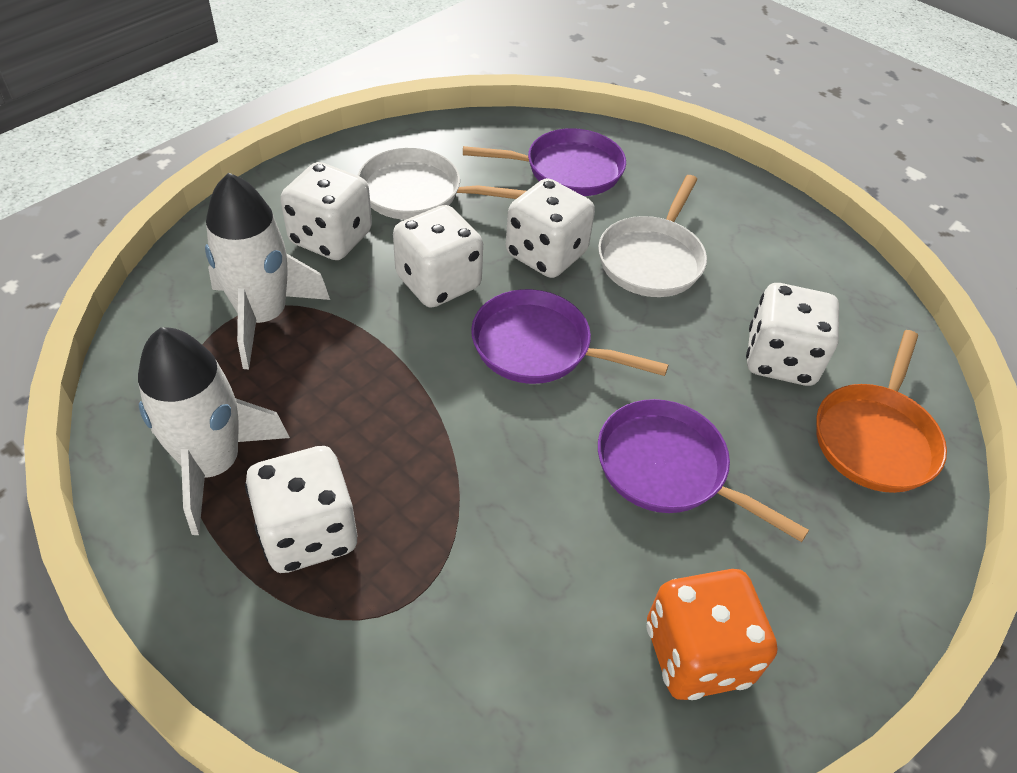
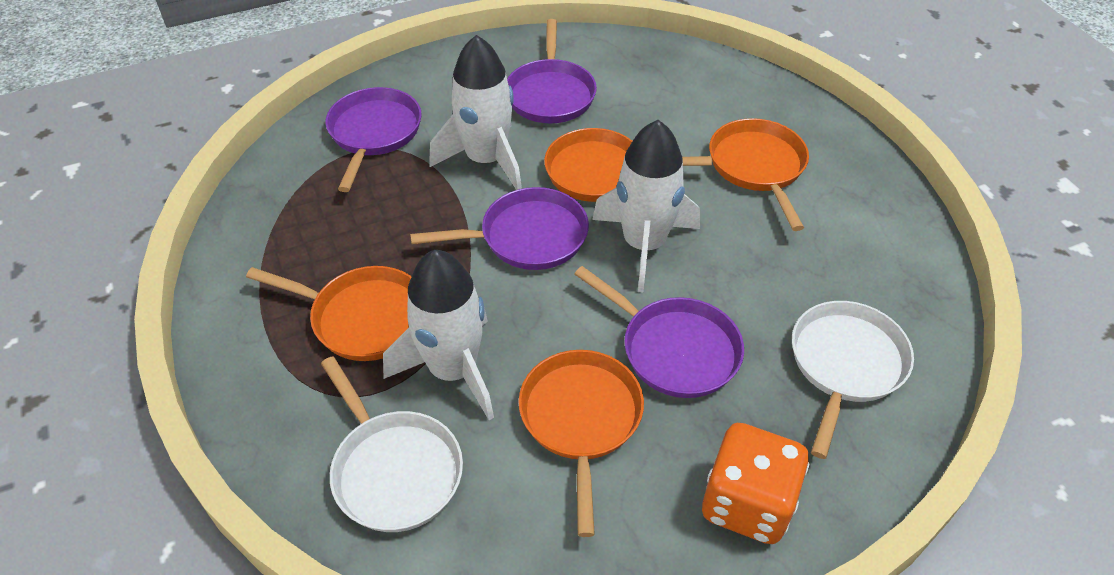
orange pan: [816,330,947,493] = 1 -> [246,266,412,361] [519,350,644,537] [544,128,712,202] [709,118,809,231] = 4
purple pan: [463,128,626,196] [471,289,668,384] [598,399,809,542] = 3 -> [326,87,422,192] [410,187,589,270] [507,19,597,123] [575,266,744,398] = 4
white dice: [245,446,357,573] [280,162,372,260] [393,205,483,308] [506,178,595,278] [746,283,839,386] = 5 -> none = 0
white rocket: [138,327,290,535] [205,172,330,369] = 2 -> [383,250,494,420] [429,35,522,190] [592,120,700,293] = 3

